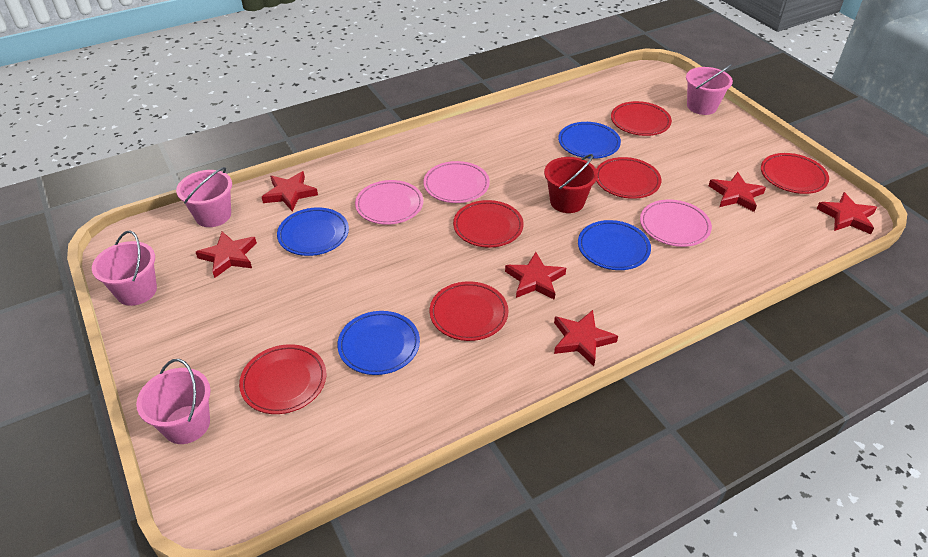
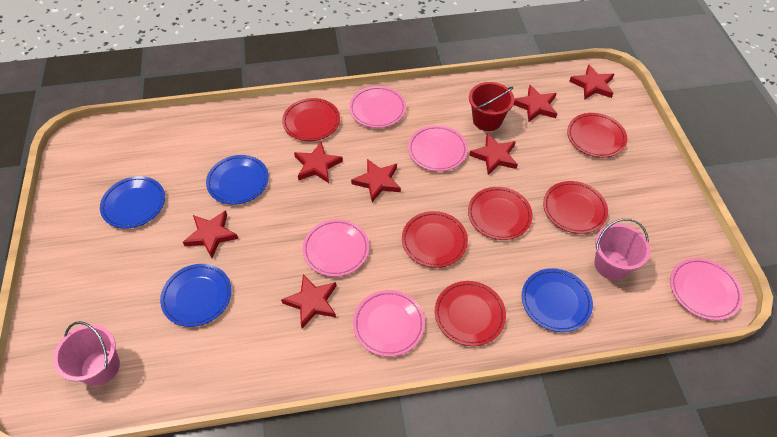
pink bucket: [92,230,157,306] [136,359,211,444] [176,167,232,227] [686,64,733,115] = 4 -> [53,321,120,386] [594,218,650,280] = 2
pink plate: [355,180,423,225] [424,161,490,203] [640,199,712,247] = 3 -> [303,219,369,277] [349,86,406,128] [353,290,425,357] [408,125,468,171] [670,258,743,320] = 5
red star: [196,232,257,278] [262,171,318,211] [505,252,566,300] [554,310,618,366] [709,172,766,212] [817,192,877,234] = 6 -> [183,210,239,258] [281,274,336,328] [294,142,343,183] [351,159,401,202] [469,134,518,175] [514,85,557,122] [569,64,614,100] = 7

